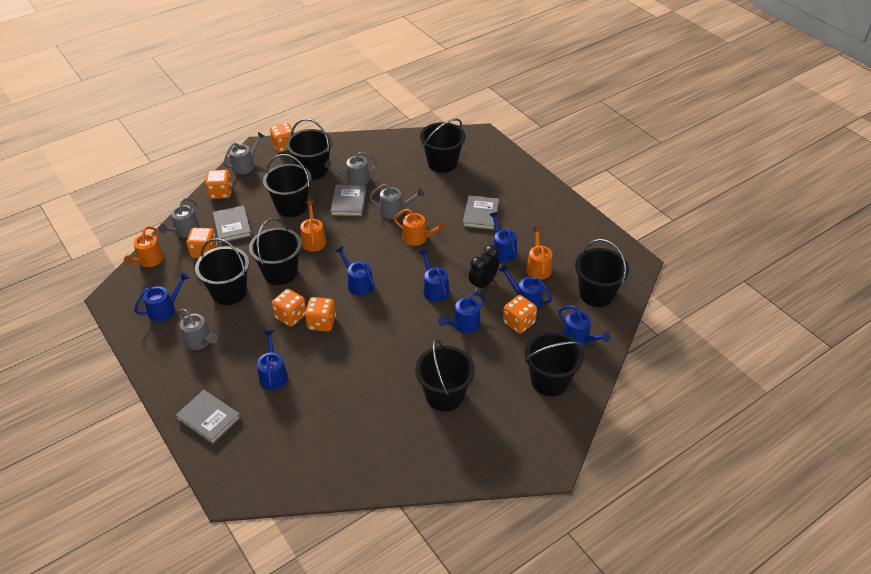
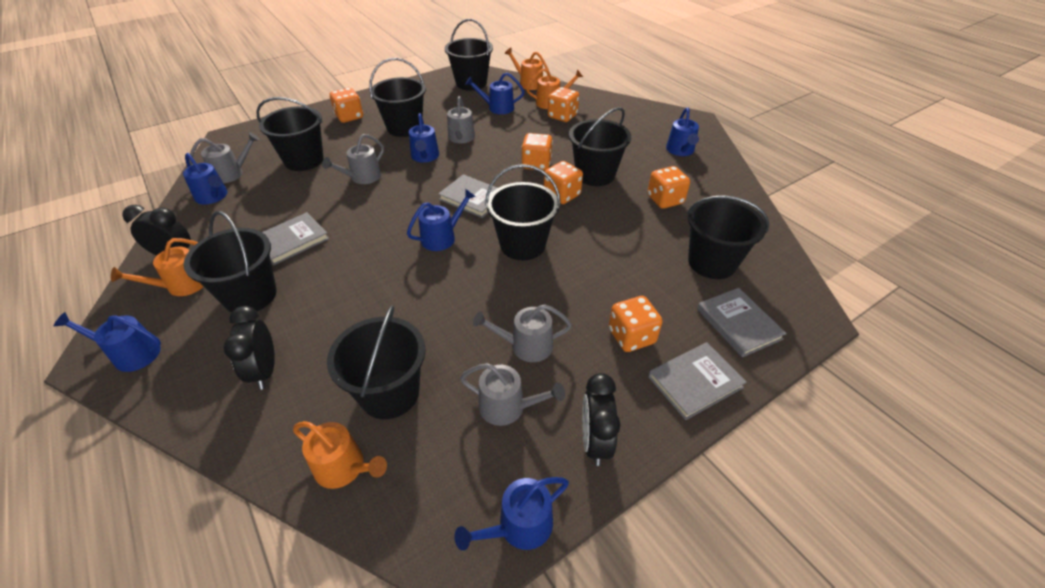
black clock: [469,245,499,292] = 1 -> [122,205,191,256] [223,306,275,390] [582,373,621,466] = 3
blue watering can: [134,272,189,322] [257,330,288,390] [335,246,375,296] [420,249,449,302] [438,292,485,333] [489,212,517,263] [499,265,552,310] [558,305,610,346] = 8 -> [54,312,161,372] [183,153,227,204] [407,189,476,251] [409,113,439,163] [454,477,569,551] [465,72,525,114] [666,107,699,156] = 7

